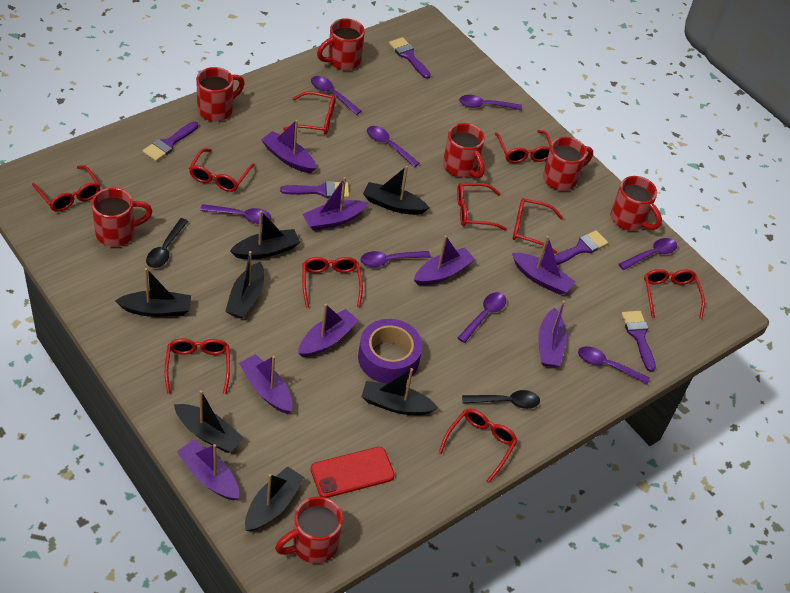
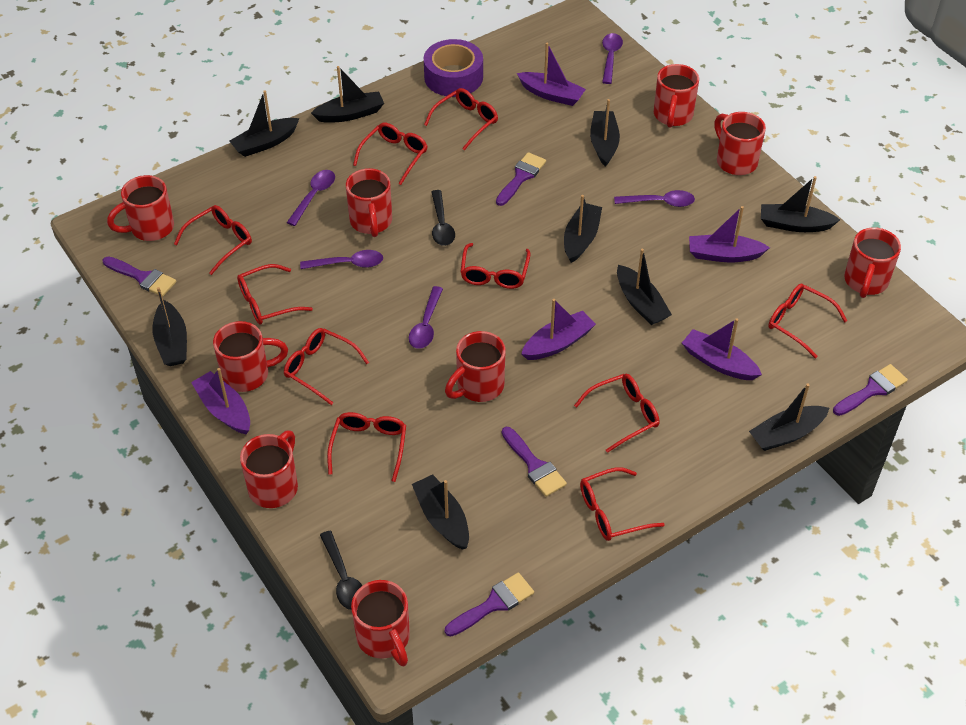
black boat: [115,268,191,317] [174,390,244,453] [225,251,264,319] [230,211,300,259] [245,466,305,532] [361,368,438,415] [363,166,429,215] = 7 -> [152,287,187,366] [229,90,300,157] [311,66,384,123] [412,474,469,550] [564,195,602,263] [590,99,620,167] [617,248,672,325] [749,383,829,451] [761,176,840,232] = 9
purple boat: [177,440,239,501] [239,354,293,414] [261,120,316,173] [298,304,359,357] [302,177,368,231] [414,235,475,285] [512,235,575,295] [539,300,567,367] = 8 -> [191,368,250,434] [517,43,586,106] [521,299,596,360] [682,319,762,380] [689,206,770,262] = 5
purple spoon: [200,204,271,224] [311,76,361,115] [361,251,431,267] [367,126,420,167] [458,292,506,343] [459,95,522,110] [578,346,650,385] [619,238,677,270] = 8 -> [287,170,335,226] [300,250,383,269] [409,286,443,349] [602,33,623,84] [614,190,695,207] = 5
red mug: [91,188,152,247] [196,67,245,121] [275,497,343,564] [317,18,365,70] [443,123,485,178] [543,137,593,191] [611,176,662,231] = 7 -> [107,175,174,241] [213,321,288,392] [240,430,298,508] [346,168,392,237] [351,580,410,666] [445,331,506,402] [654,64,699,128] [714,112,766,175] [844,227,901,298] = 9
red phone: [310,447,395,498] = 1 -> none = 0

